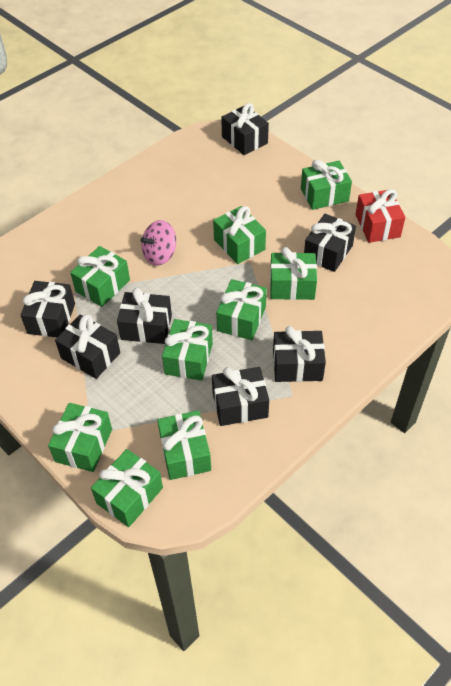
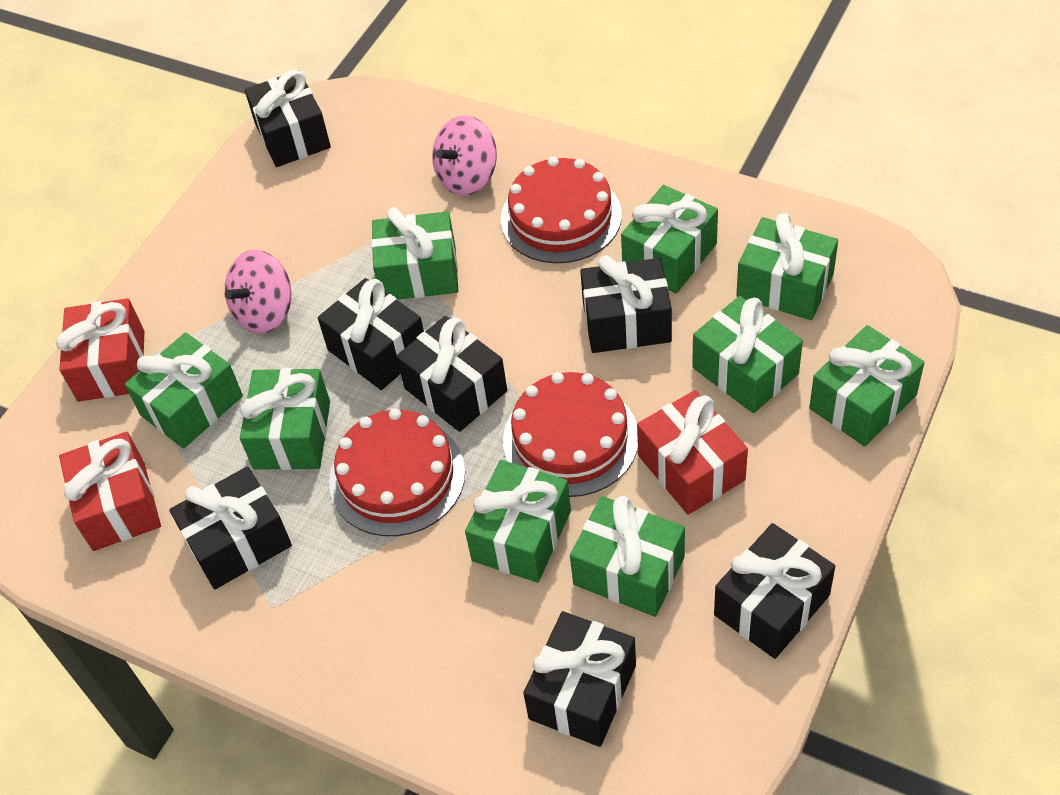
pink spinning top: [140,220,176,266] = 1 -> [225,250,291,334] [432,115,497,196] = 2
red cake: none = 0 -> [329,408,465,536] [501,157,622,263] [503,372,638,497] = 3
red gift: [355,189,405,243] = 1 -> [56,298,144,402] [59,432,161,551] [637,390,748,515] = 3

